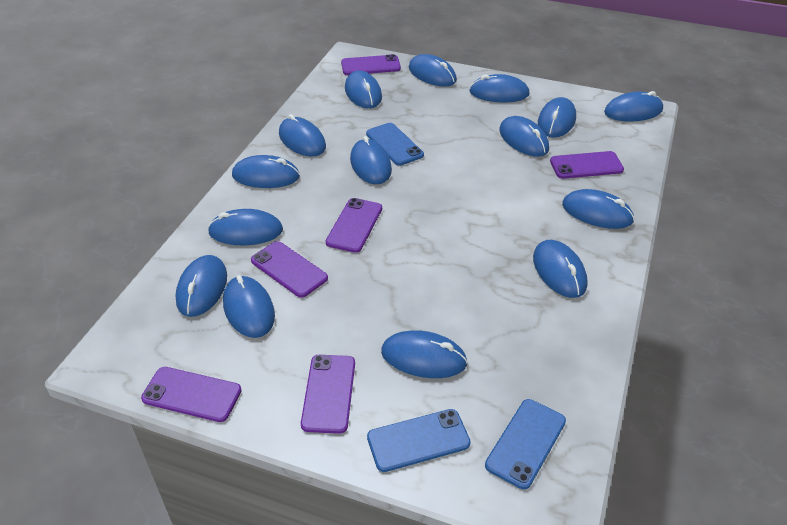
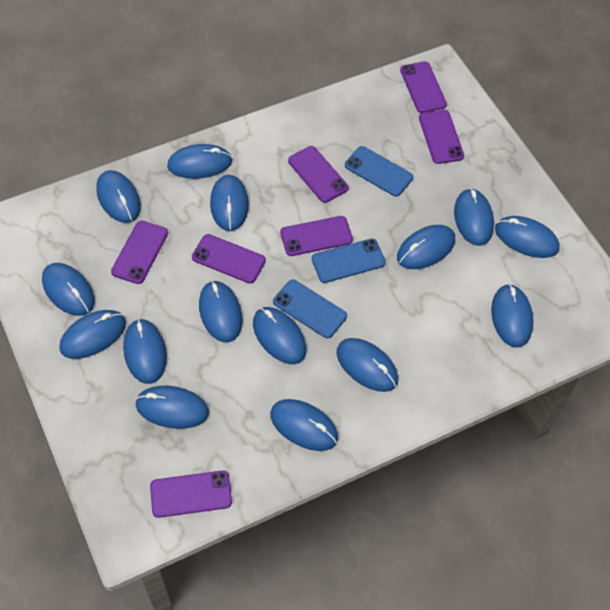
purple phone: [141,367,242,422] [251,241,328,298] [301,355,355,434] [326,198,382,253] [341,54,401,75] [550,151,624,179] = 6 -> [111,221,168,284] [150,471,232,518] [192,234,266,283] [280,216,353,256] [288,146,349,203] [400,61,447,113] [419,110,464,164] = 7

